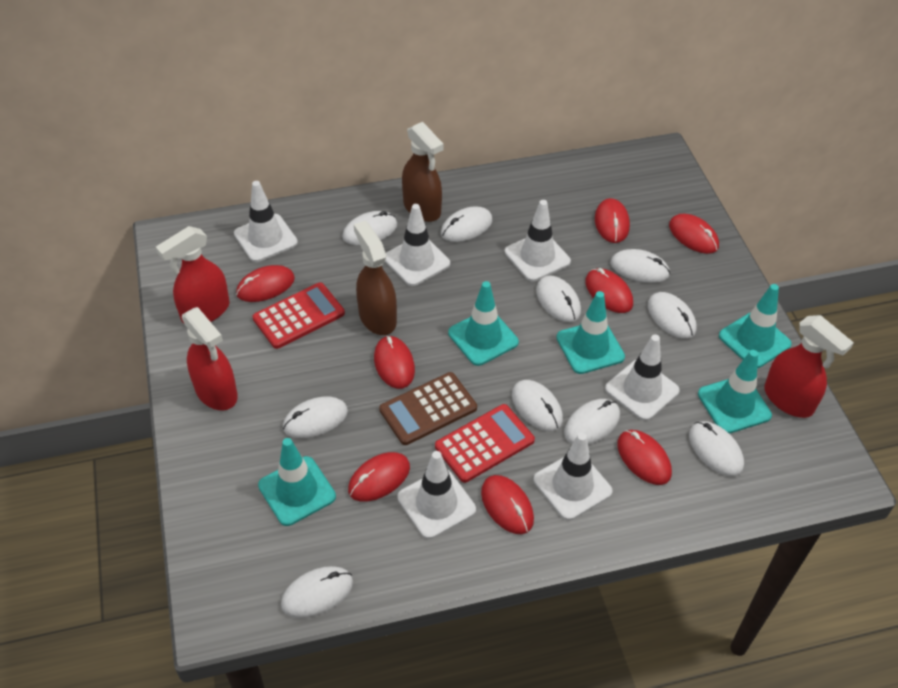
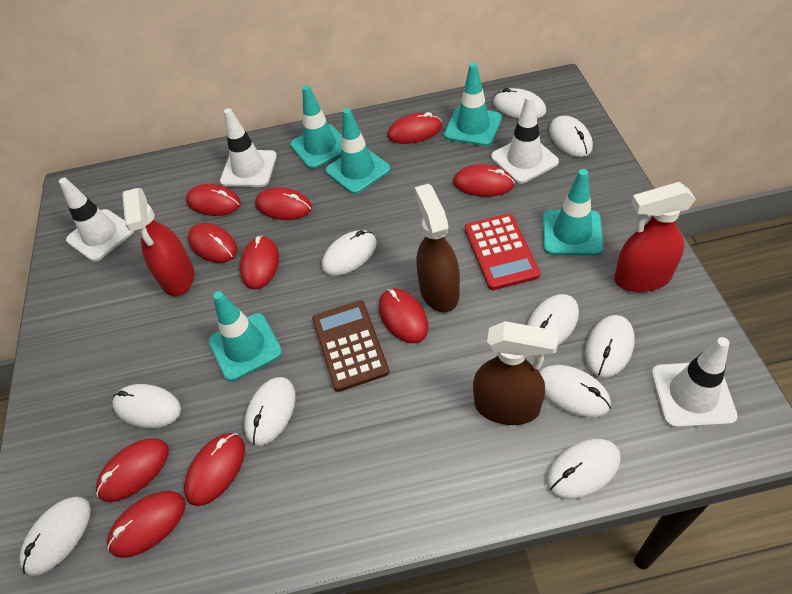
red calculator: [252,282,345,349] [435,404,535,483] = 2 -> [465,214,540,290] = 1
red mouse: [236,265,295,302] [348,452,410,502] [374,336,415,389] [481,475,534,534] [585,268,633,313] [595,198,630,243] [617,430,672,485] [669,214,719,254] = 8 -> [96,438,169,502] [107,491,186,558] [184,433,245,506] [186,184,241,216] [188,223,237,263] [240,236,279,290] [255,187,312,220] [379,288,429,343] [388,112,442,144] [453,164,515,197] = 10
red spray bottle: [156,226,230,323] [182,307,238,411] [764,315,854,418] = 3 -> [122,188,194,296] [614,182,696,292] = 2
white traffic cone: [234,181,298,262] [385,204,450,286] [397,451,476,539] [505,200,571,281] [533,433,613,520] [605,334,680,421] = 6 -> [59,178,134,262] [220,108,277,187] [491,95,559,184] [651,337,738,428] = 4

